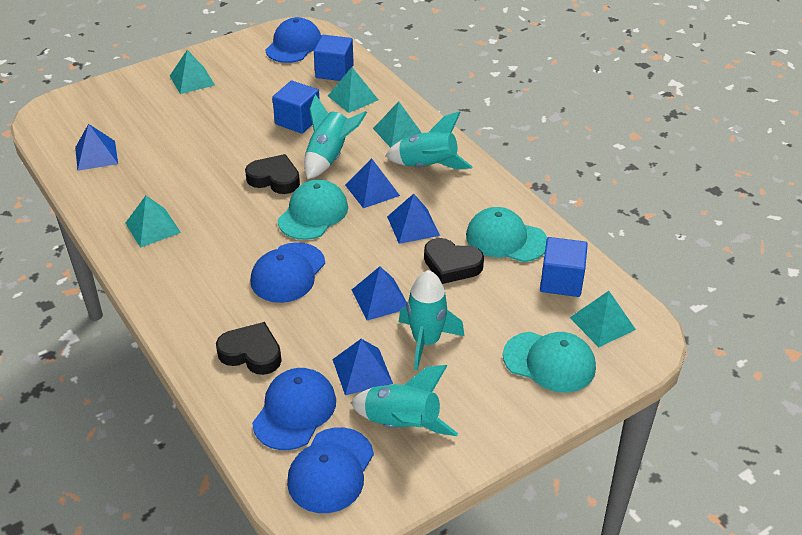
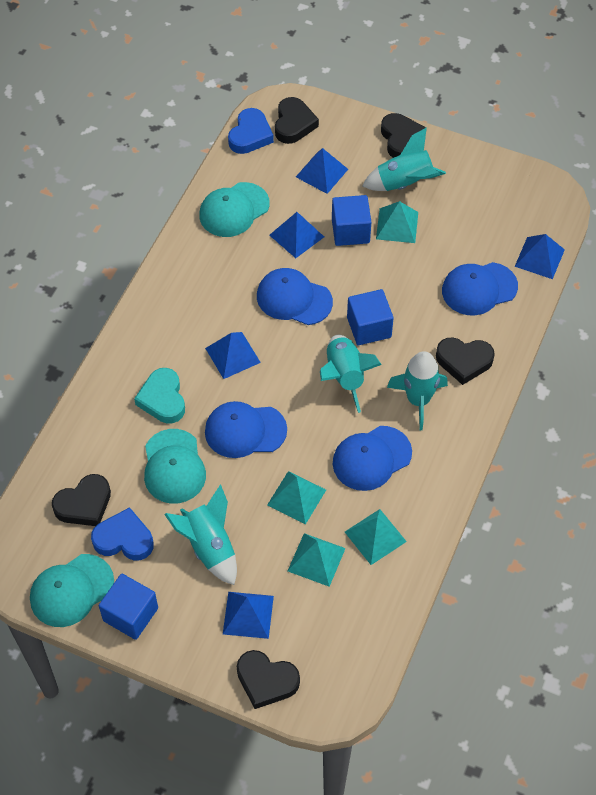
black heart: [216,322,282,375] [245,154,300,194] [424,238,484,284] = 3 -> [52,474,111,526] [237,650,300,709] [275,97,319,144] [381,113,426,158] [436,337,495,385] = 5
blue heart: none = 0 -> [91,507,154,561] [228,108,274,154] = 2
turquoise heart: none = 0 -> [134,368,185,424] = 1
turquoise pyramid: [126,196,181,248] [170,50,215,94] [328,67,379,113] [373,101,422,148] [569,291,636,347] = 5 -> [267,471,326,524] [288,533,346,587] [345,509,407,565] [376,201,418,243] = 4

